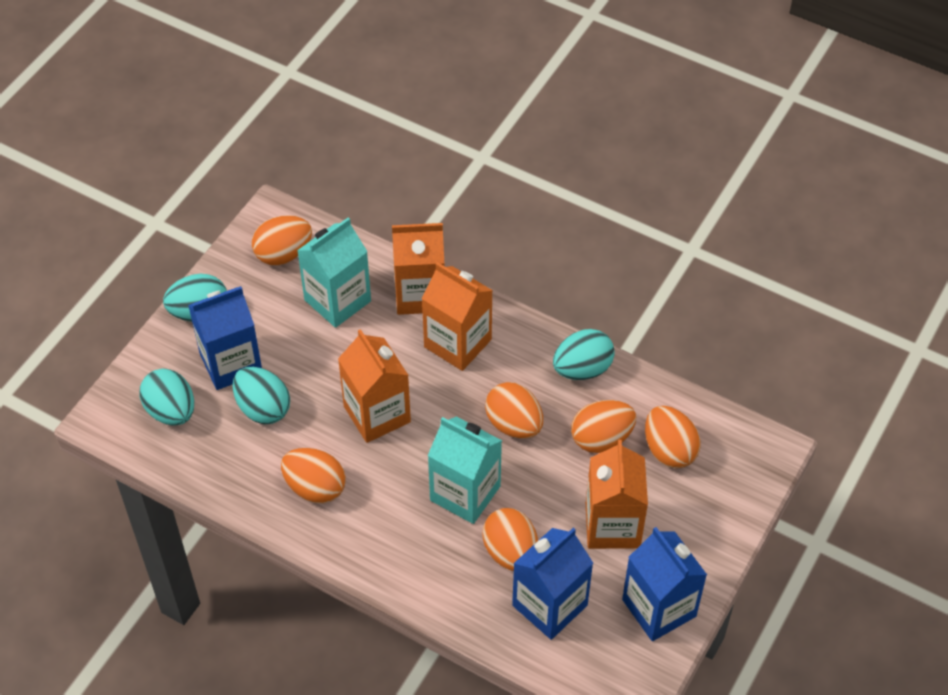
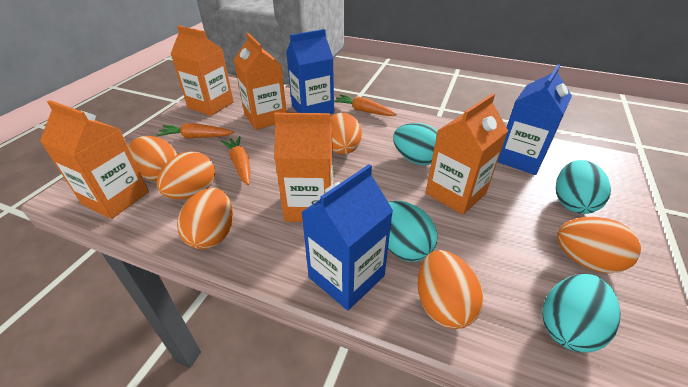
orange carrot: none = 0 -> [156,123,234,138] [221,136,250,185] [334,94,397,116] = 3
orange carton: [338,329,411,443] [392,223,444,315] [421,262,493,371] [586,440,648,549] = 4 -> [40,100,149,219] [171,25,234,116] [233,33,287,130] [274,113,333,222] [426,93,508,215] = 5
turquoise carton: [297,217,371,328] [428,416,502,524] = 2 -> none = 0

